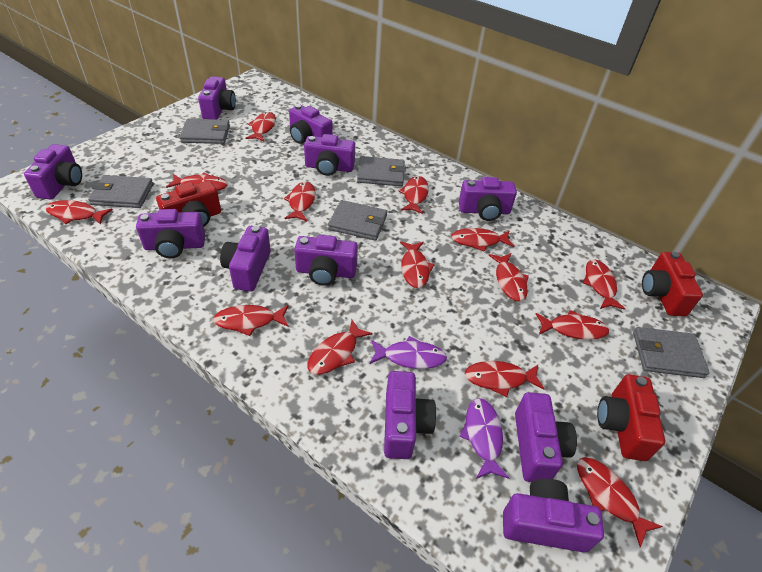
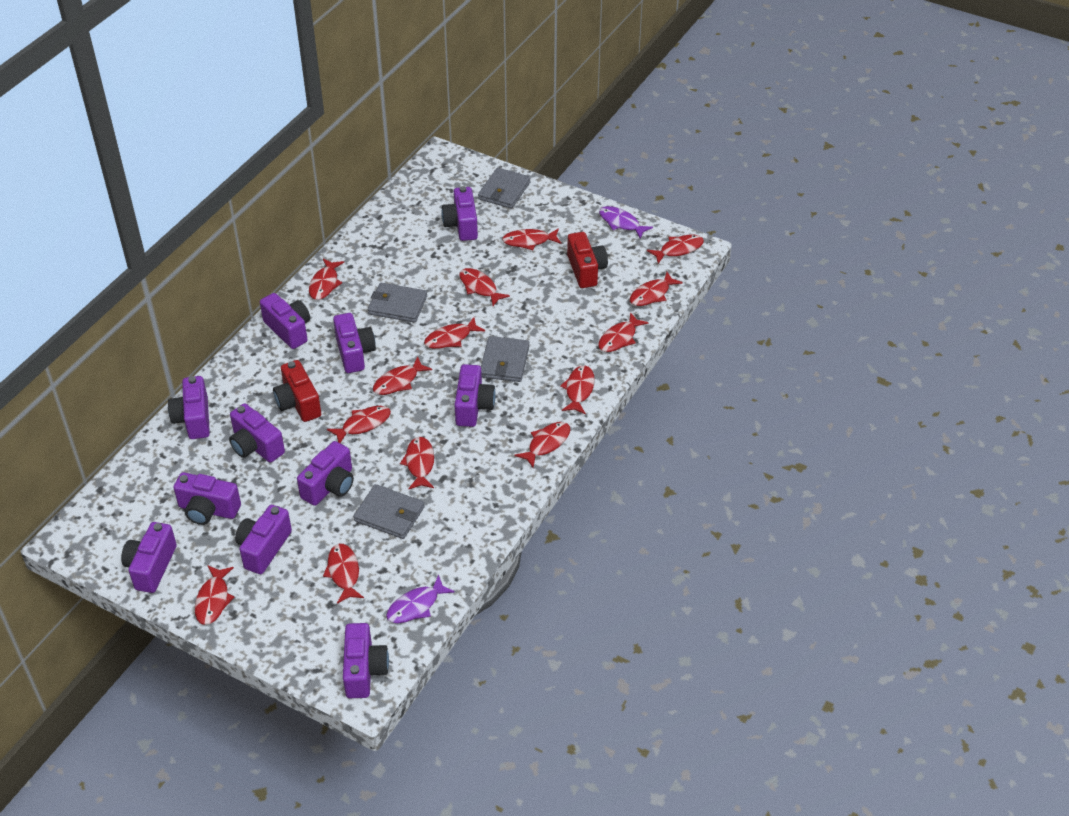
grey wallet: [88,175,153,208] [180,119,230,144] [328,200,387,241] [357,156,406,186] [633,327,710,378] = 5 -> [353,484,425,539] [368,283,427,323] [478,168,531,209] [481,336,529,382] = 4
red camera: [156,181,221,227] [597,374,665,461] [642,252,703,316] = 3 -> [273,360,321,422] [567,232,608,288] = 2

